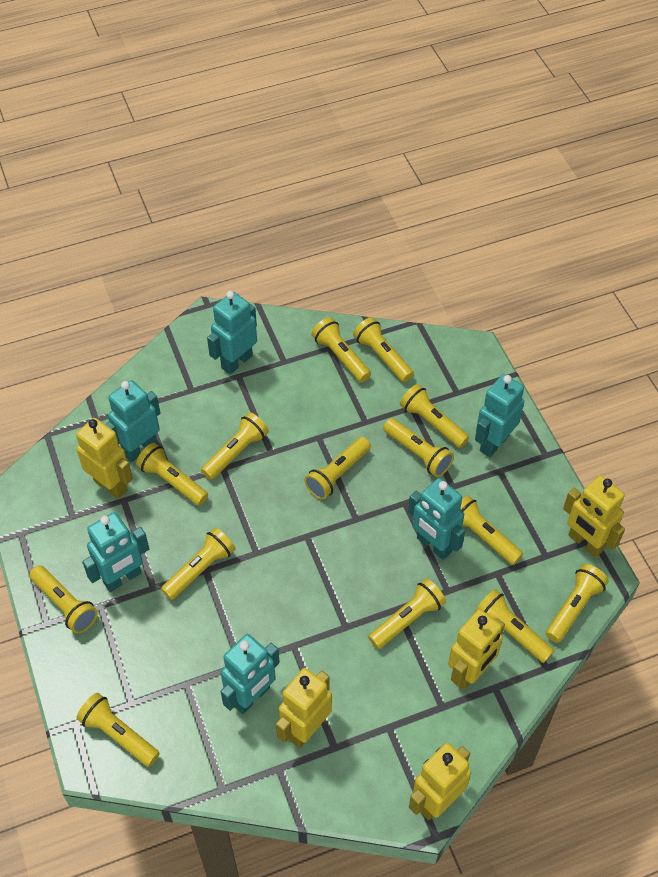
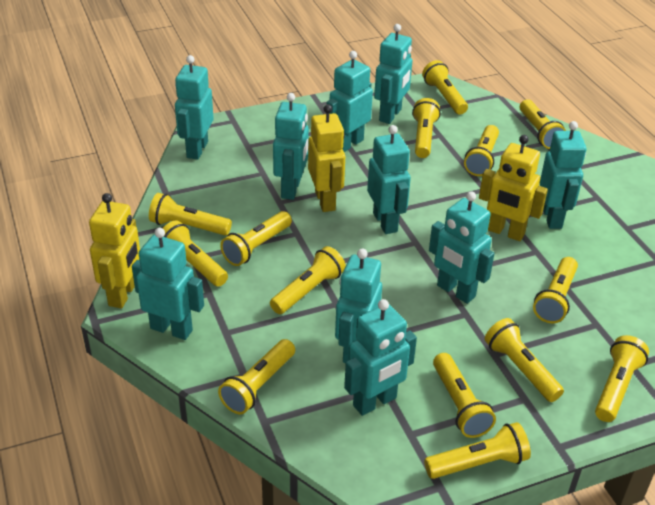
turquoise robot: [82,512,149,592] [105,380,160,462] [207,291,257,374] [221,634,280,714] [408,478,465,560] [475,374,524,457] = 6 -> [132,228,204,340] [175,55,214,160] [273,93,309,200] [326,51,373,152] [335,249,382,363] [344,299,417,416] [367,125,411,234] [374,24,413,124] [429,191,494,304] [540,121,586,229] = 10
yellow robot: [76,418,133,499] [276,668,332,748] [409,743,471,820] [448,609,505,690] [563,475,625,558] = 5 -> [89,193,140,308] [308,104,345,212] [479,135,548,241] = 3

